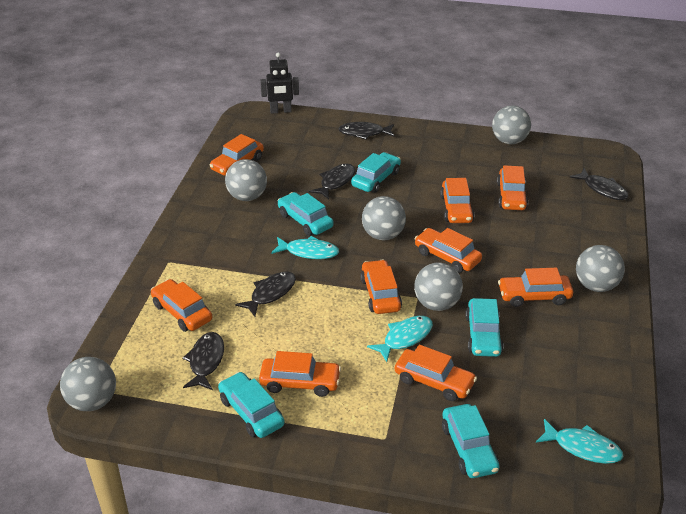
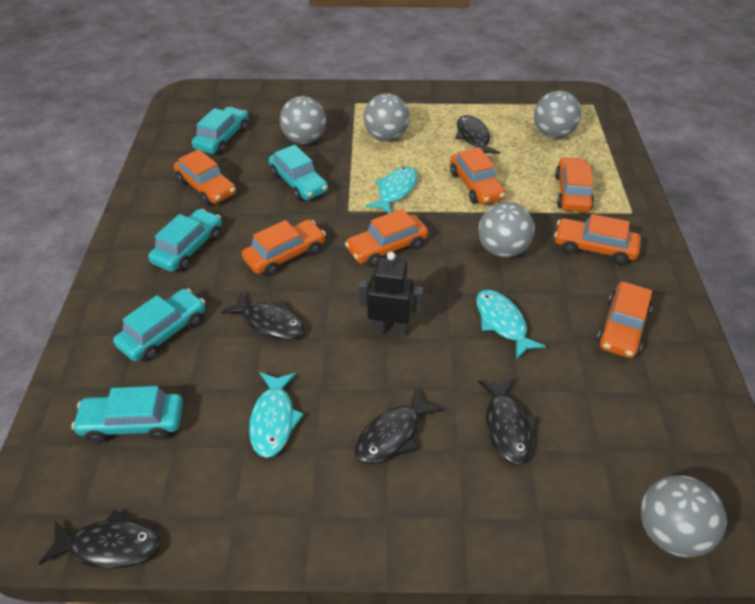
grey ball: [60,357,116,411] [225,159,267,201] [362,196,406,240] [414,263,463,311] [492,106,531,144] [576,245,625,292] = 6 -> [280,96,326,144] [363,93,410,141] [478,202,535,258] [534,91,581,138] [641,475,727,558] = 5
orange car: [151,279,212,332] [209,134,264,176] [259,351,341,397] [360,260,402,314] [395,344,477,401] [414,228,482,273] [440,178,475,223] [497,165,528,210] [498,268,573,307] = 9 -> [174,149,236,205] [242,220,326,276] [345,209,428,267] [450,147,506,204] [554,214,641,265] [555,157,594,212] [597,282,652,358] = 7

